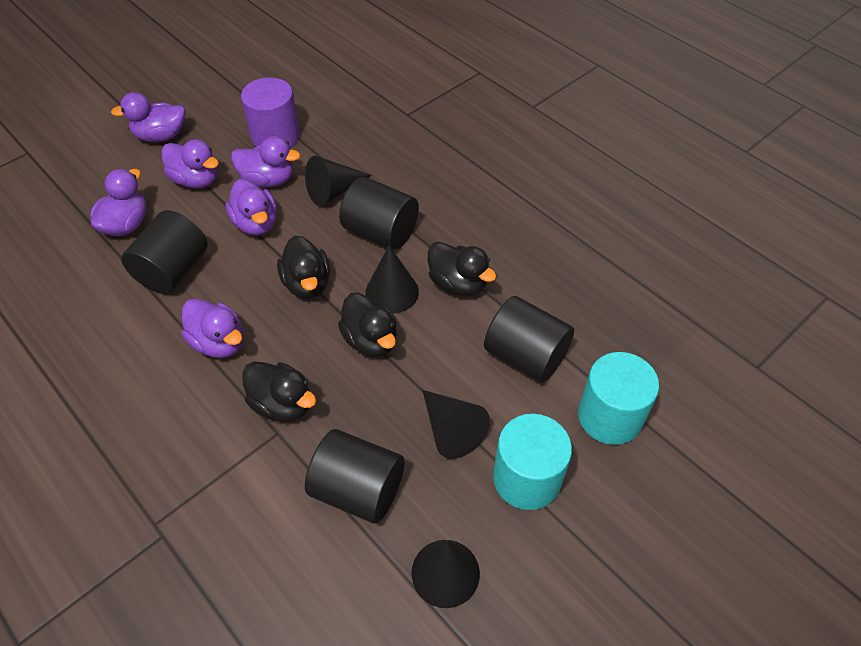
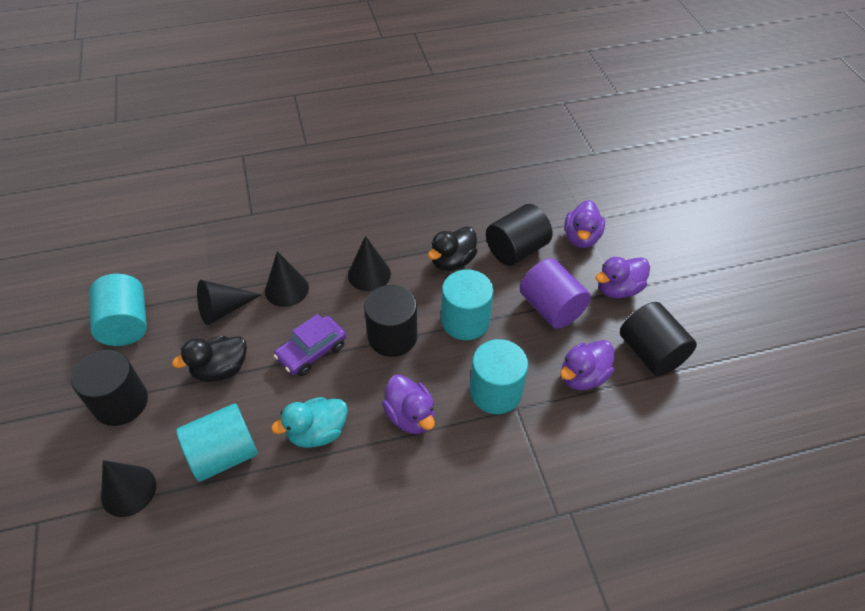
black duck: [242,362,316,422] [277,236,330,299] [338,293,397,357] [428,242,496,296] = 4 -> [172,336,247,382] [428,226,477,271] = 2
purple car: none = 0 -> [274,314,346,376] = 1
purple duck: [90,169,146,236] [111,92,185,142] [161,139,219,188] [181,299,244,358] [225,179,277,235] [231,136,300,187] = 6 -> [382,375,435,434] [560,340,614,390] [564,200,605,248] [595,257,650,298] = 4
turquoise cylinder: [493,414,572,510] [578,352,659,445] = 2 -> [89,274,147,346] [176,403,258,482] [441,269,494,340] [470,339,528,414] = 4
turquoise duck: none = 0 -> [271,397,348,448] = 1

